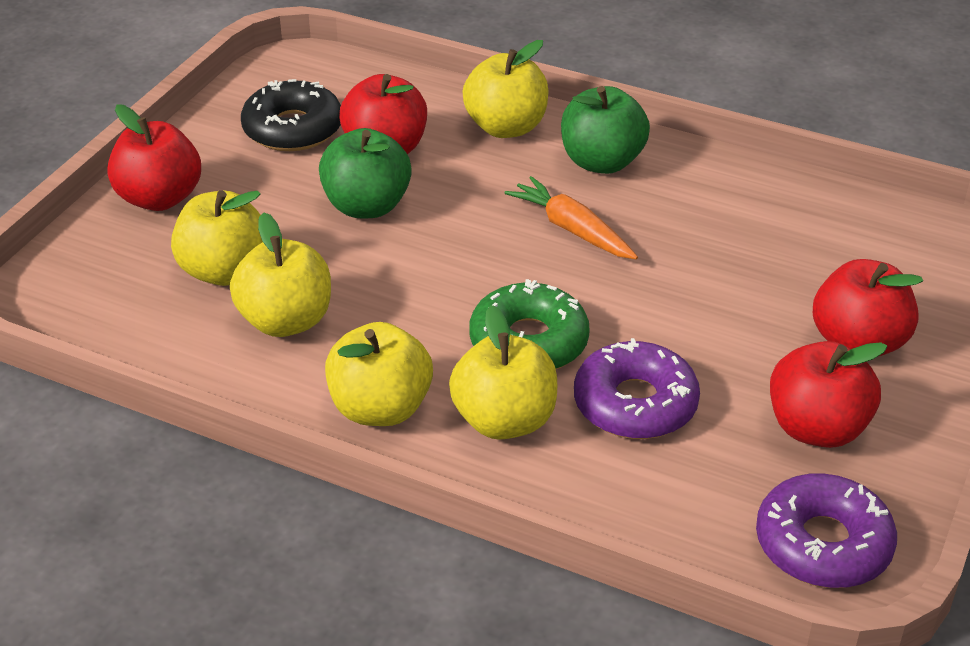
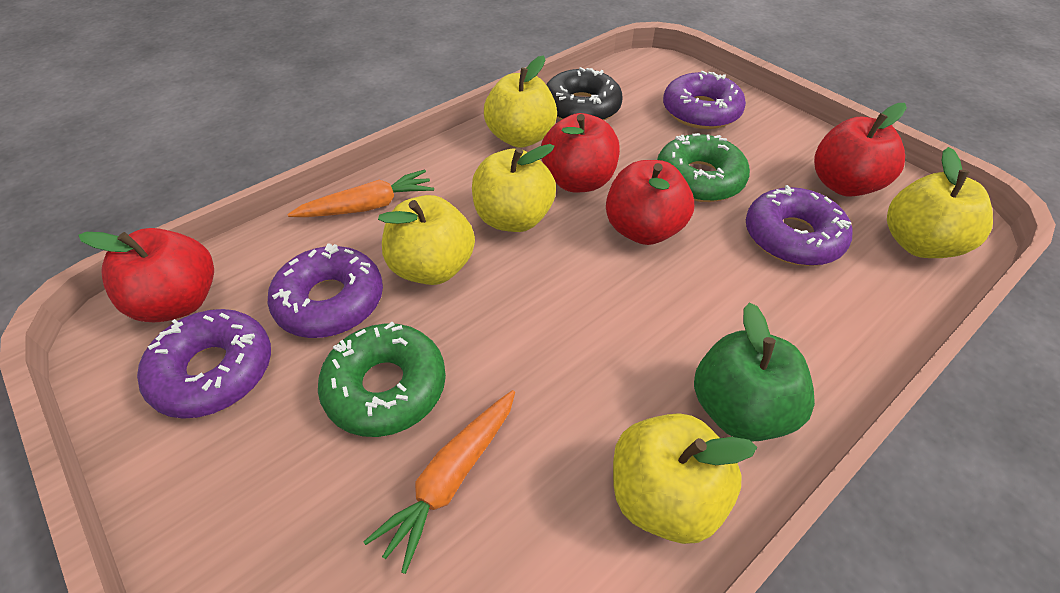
green apple: [319,128,412,218] [561,86,650,174] = 2 -> [694,302,815,442] = 1
green donut: [469,279,590,369] = 1 -> [318,322,446,437] [657,133,750,202] = 2
orange carrot: [504,176,638,260] = 1 -> [287,170,434,217] [364,390,515,574] = 2
purple donut: [574,338,700,439] [756,473,897,588] = 2 -> [137,309,271,419] [268,243,383,338] [663,71,746,129] [746,185,852,266] = 4

